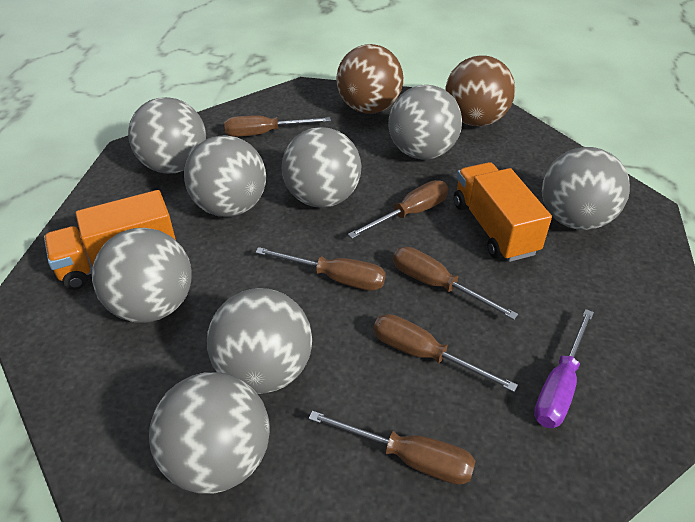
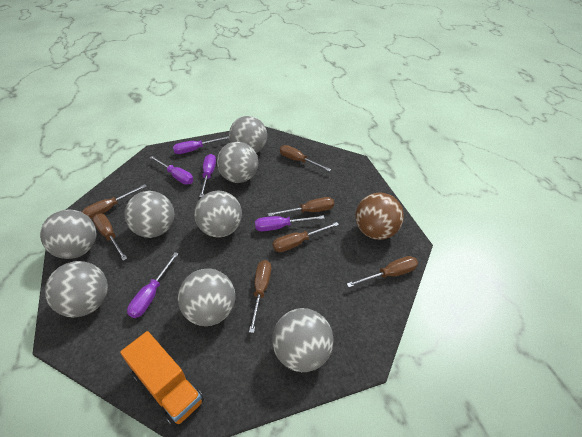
brown ball: [337,44,403,114] [445,55,515,126] = 2 -> [355,192,404,240] = 1
brown screwdriver: [224,115,331,137] [255,247,386,291] [309,411,476,485] [348,180,449,239] [373,314,518,392] [393,247,518,320] = 6 -> [82,184,147,219] [93,214,127,261] [249,260,272,333] [268,197,334,216] [273,222,339,252] [280,145,331,172] [347,256,418,287] = 7
orange truck: [44,190,176,290] [454,162,552,262] = 2 -> [120,331,204,427] = 1
purple screwdriver: [534,309,594,428] = 1 -> [127,252,179,318] [149,156,193,185] [173,136,229,154] [199,154,216,197] [255,215,324,231] = 5

